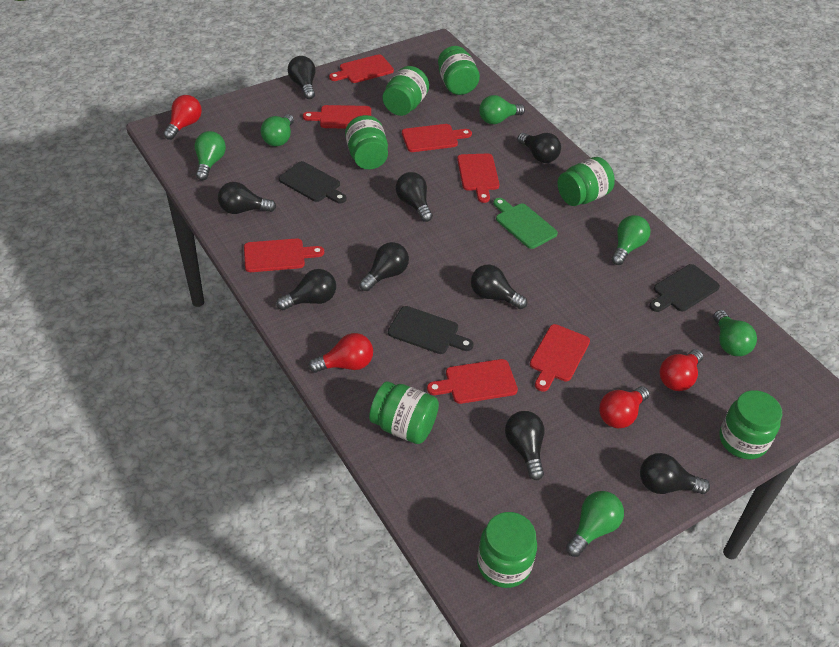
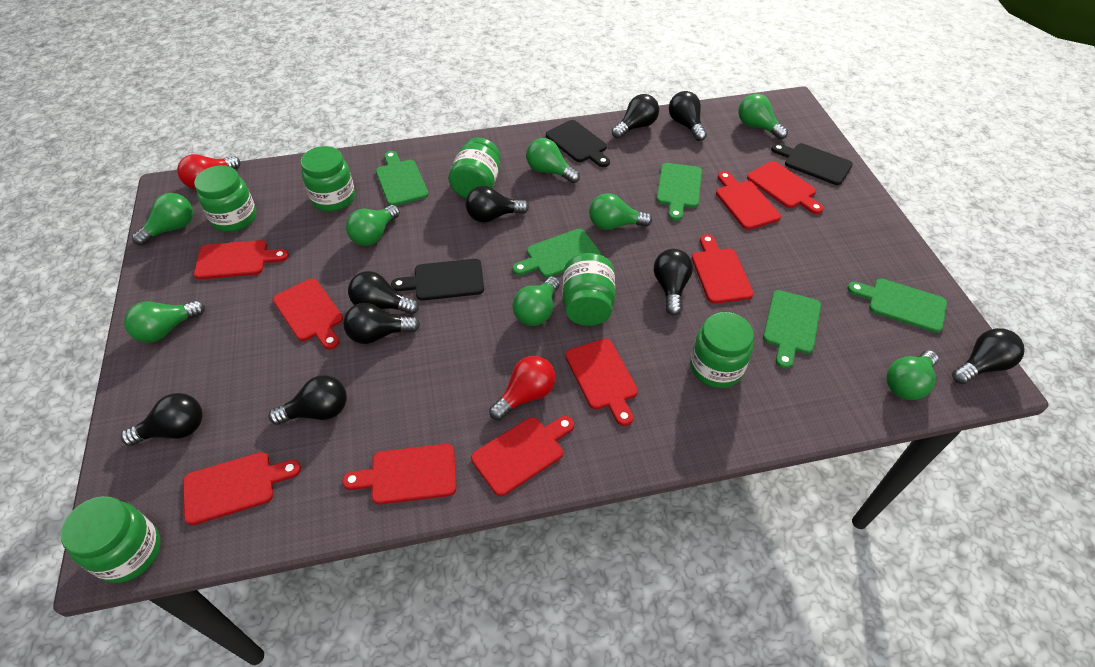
green cutting board: [493,198,558,249] = 1 -> [376,151,429,206] [513,229,601,278] [656,163,702,221] [763,290,821,369] [847,278,947,333] = 5
green jar: [345,115,388,169] [369,381,439,444] [383,66,429,116] [438,46,480,95] [477,512,537,588] [558,157,615,206] [719,390,782,459] = 7 -> [60,496,161,583] [194,165,257,232] [301,146,355,212] [449,137,501,198] [563,253,615,326] [690,312,754,388] = 6
green light bulb: [195,131,226,180] [261,114,294,146] [479,95,525,124] [566,491,624,557] [611,215,651,265] [713,310,757,356] = 6 -> [124,300,205,343] [132,193,193,246] [346,205,400,246] [513,276,560,326] [526,138,580,183] [589,193,652,230] [738,94,788,140] [886,350,938,400] = 8
red cutting board: [244,238,324,272] [303,105,371,129] [329,54,394,83] [402,124,472,152] [427,359,518,404] [457,154,500,203] [530,324,590,392] = 7 -> [183,452,301,526] [194,240,289,279] [273,278,343,350] [342,444,456,504] [471,416,574,496] [565,338,638,426] [692,234,754,304] [716,171,781,230] [747,161,824,214] = 9
red light bulb: [163,95,202,140] [308,333,373,373] [599,386,650,428] [659,349,703,391] = 4 -> [177,154,240,189] [489,356,556,420] = 2

